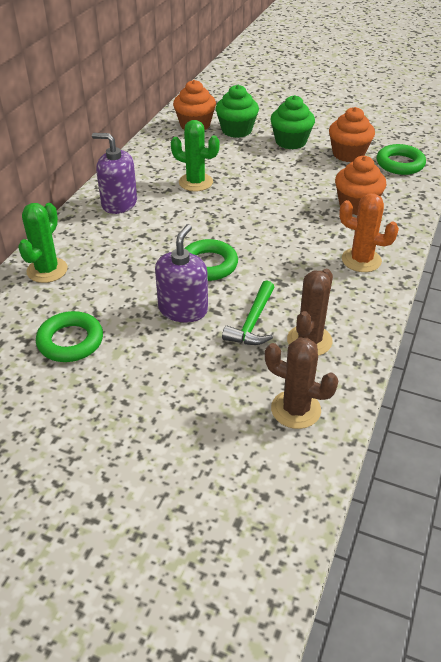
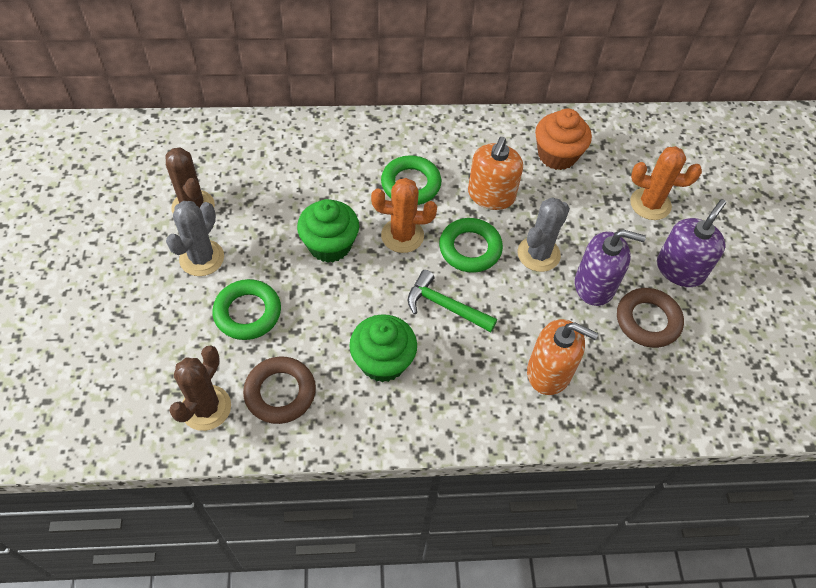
brown ring: none = 0 -> [243,356,316,424] [617,288,684,348] = 2
green cactus: [18,203,68,283] [171,120,220,191] = 2 -> none = 0
grey cactus: none = 0 -> [166,201,224,276] [517,197,570,272] = 2
orange cactus: [339,193,399,272] = 1 -> [371,178,437,253] [630,146,702,220] = 2
orange cupcake: [173,80,216,131] [329,107,375,162] [335,156,386,215] = 3 -> [535,109,592,170] = 1
orange soap dispenser: none = 0 -> [468,137,523,210] [527,319,598,395] = 2

